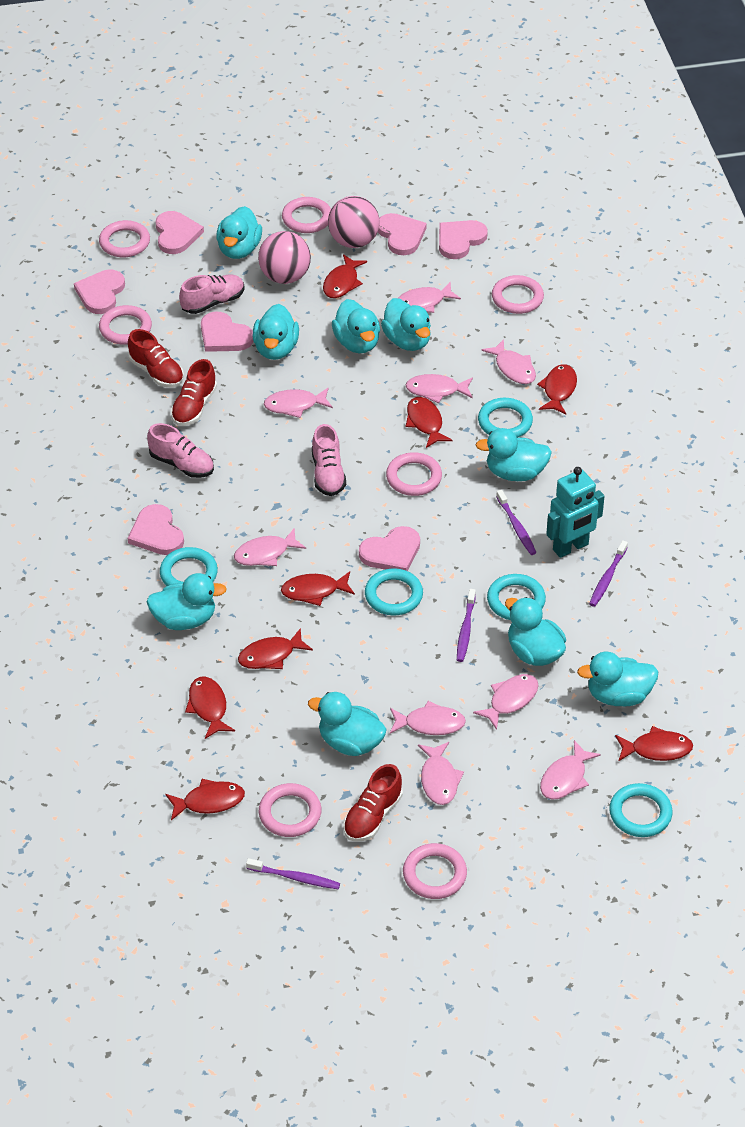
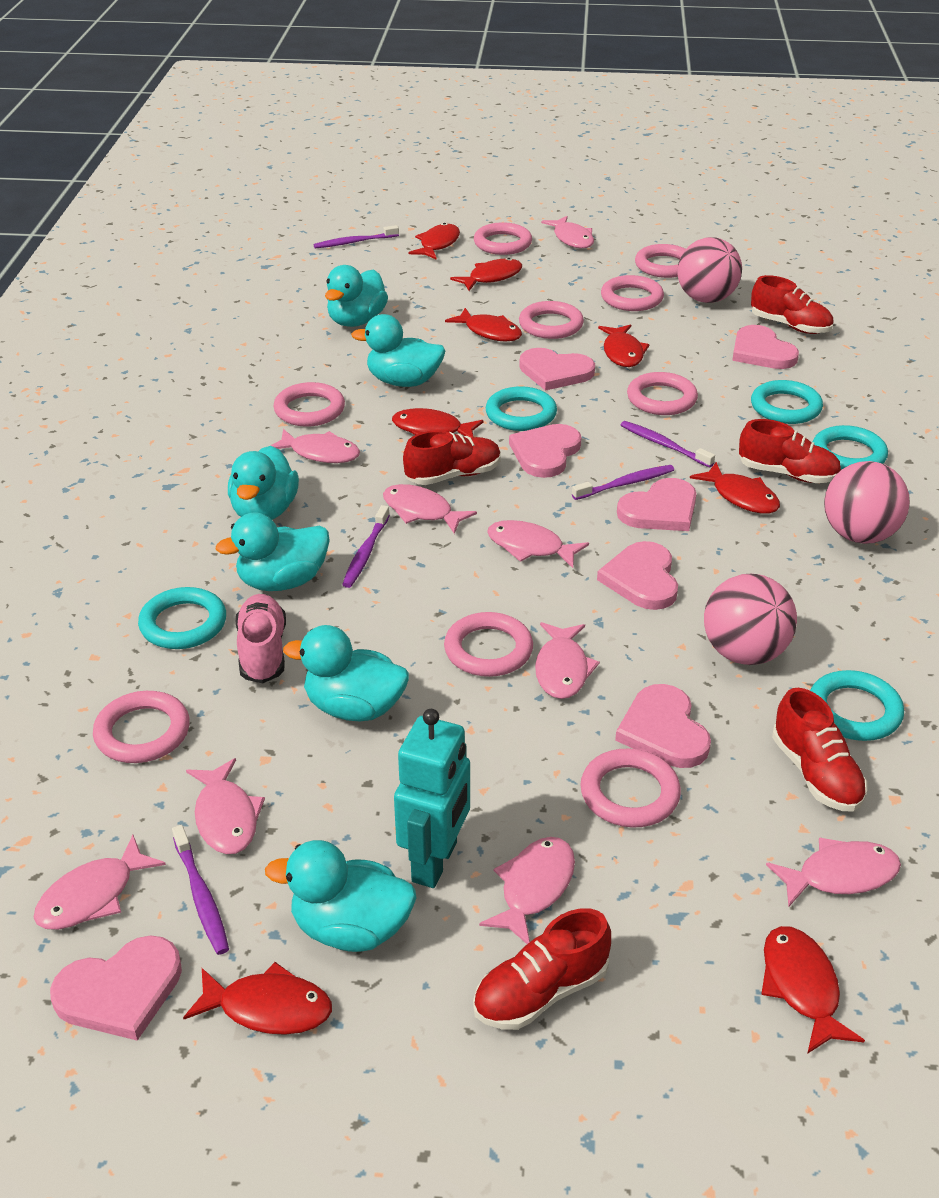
pink ball: [258,231,311,284] [328,196,380,248] = 2 -> [677,237,742,303] [704,574,797,665] [824,461,910,544] = 3
pink ring: [99,220,150,257] [99,305,152,345] [259,783,322,837] [282,197,331,233] [386,452,442,496] [403,843,467,899] [492,275,544,314] = 7 -> [93,691,190,763] [273,382,345,427] [444,612,533,677] [474,222,532,255] [519,301,584,339] [580,749,681,828] [601,275,664,311] [627,372,698,415] [635,244,686,278] = 9
pink shoe: [147,423,214,478] [179,275,245,314] [312,424,346,496] = 3 -> [236,594,286,683] = 1
purple toothbrush: [246,858,340,889] [457,589,476,662] [496,490,537,555] [589,540,628,607] = 4 -> [172,825,229,955] [313,225,399,248] [342,505,390,588] [572,465,674,500] [621,421,715,468] = 5
red shoe: [128,329,184,387] [171,359,217,426] [343,764,403,842] = 3 -> [403,430,501,485] [473,908,611,1030] [739,419,841,483] [751,275,834,334] [772,688,867,812] = 5
turquoise duck: [146,573,227,630] [216,206,262,259] [252,304,299,360] [308,692,387,756] [332,299,380,353] [381,298,431,351] [476,428,552,481] [505,597,566,666] [577,652,658,706] = 9 -> [216,512,330,591] [228,446,299,520] [265,840,416,952] [283,625,409,721] [325,265,388,327] [351,314,445,387] = 6

